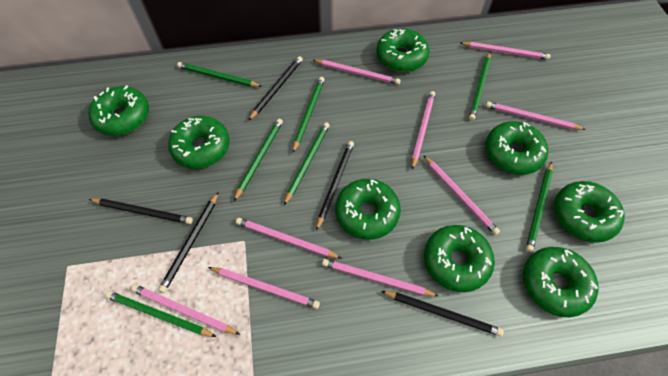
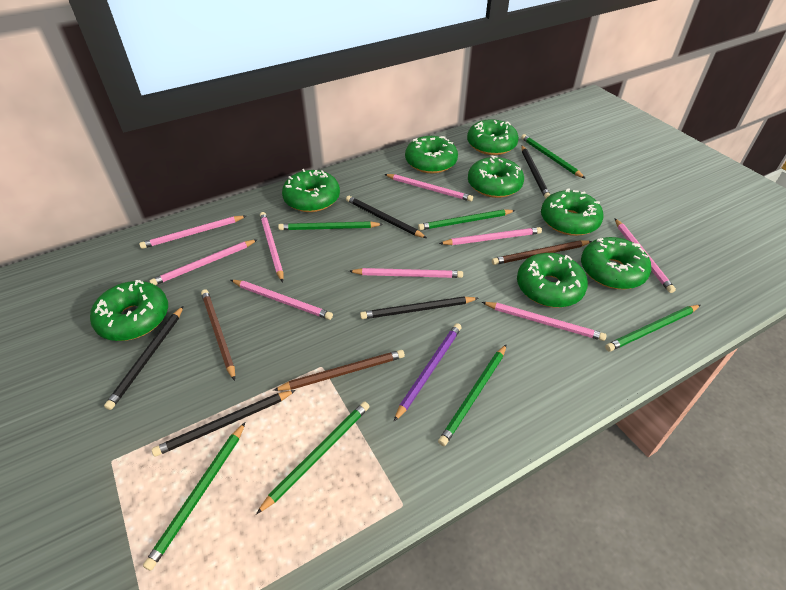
brown pencil: none = 0 -> [201,289,235,381] [273,350,405,391] [492,240,592,265] = 3
purple pencil: none = 0 -> [394,323,462,421] = 1

